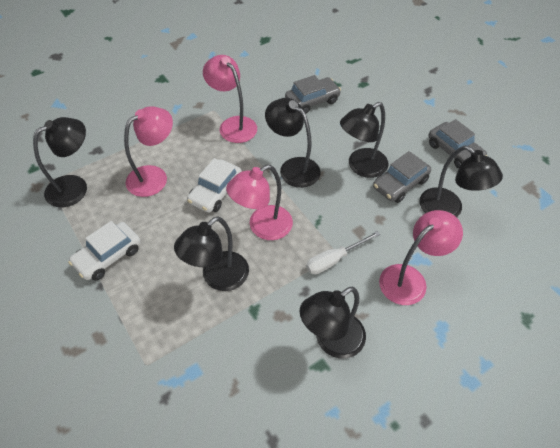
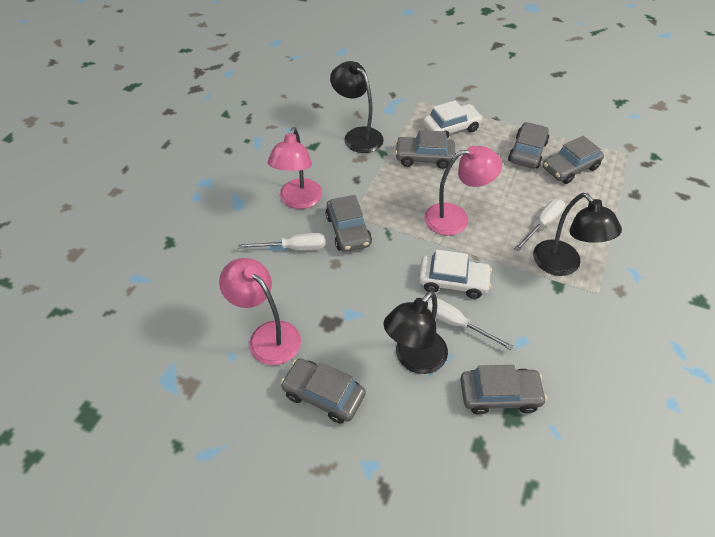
black lamp: [33,117,87,207] [174,217,249,291] [265,98,321,188] [299,286,366,359] [340,102,389,178] [419,146,503,217] = 6 -> [330,61,384,153] [383,291,448,374] [533,193,622,276] = 3
grey car: [285,75,341,114] [373,151,431,203] [428,119,487,169] = 3 -> [281,358,366,424] [325,195,372,252] [395,130,455,169] [460,365,547,415] [508,122,549,168] [543,136,604,184] = 6
pink lamp: [124,106,173,197] [203,55,257,143] [226,165,293,240] [379,210,463,305] = 4 -> [219,258,301,365] [268,127,322,209] [424,146,502,235] = 3
white screwdriver: [306,231,380,274] = 1 -> [238,233,325,251] [427,298,513,350] [514,199,565,251] = 3

